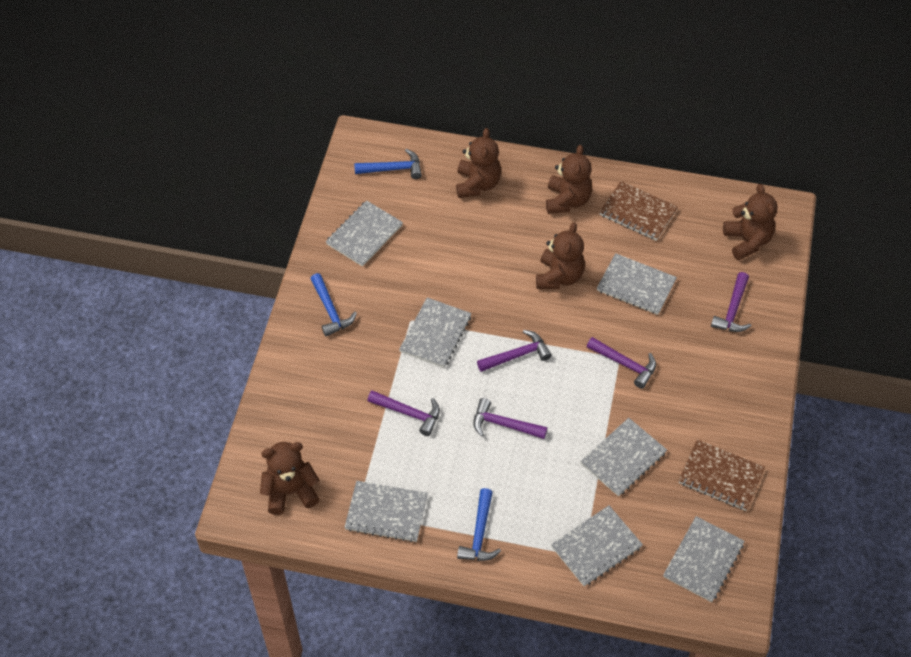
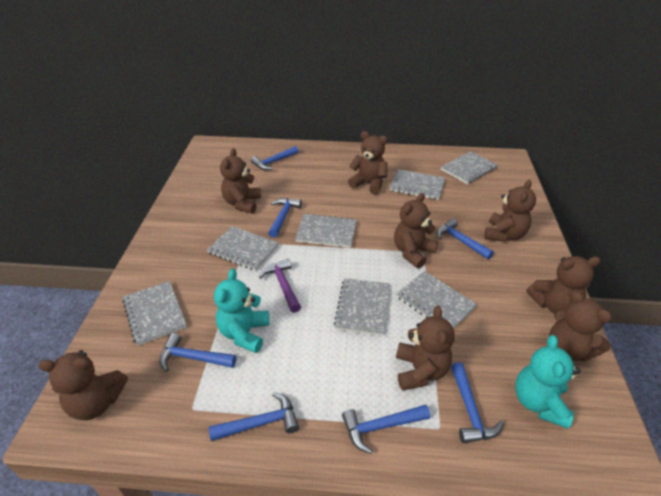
blue hammer: [310,273,357,336] [354,149,422,179] [457,488,501,561] = 3 -> [159,333,236,372] [209,392,299,441] [251,146,299,170] [268,198,302,238] [342,405,430,454] [437,218,494,260] [451,362,504,443] = 7
brown notebook: [600,181,678,241] [679,439,765,511] = 2 -> none = 0
brown teddy bear: [260,442,319,515] [456,128,501,198] [536,222,585,289] [546,145,592,214] [723,184,777,260] = 5 -> [39,350,128,420] [220,148,261,214] [348,131,388,195] [394,193,438,269] [396,306,454,391] [484,180,536,242] [527,256,601,313] [549,291,611,362] = 8
purple hammer: [367,390,440,436] [473,398,547,439] [477,330,552,372] [587,337,656,389] [711,272,751,332] = 5 -> [259,259,301,313] = 1
turquoise teddy bear: none = 0 -> [214,269,269,353] [515,335,581,429] = 2

